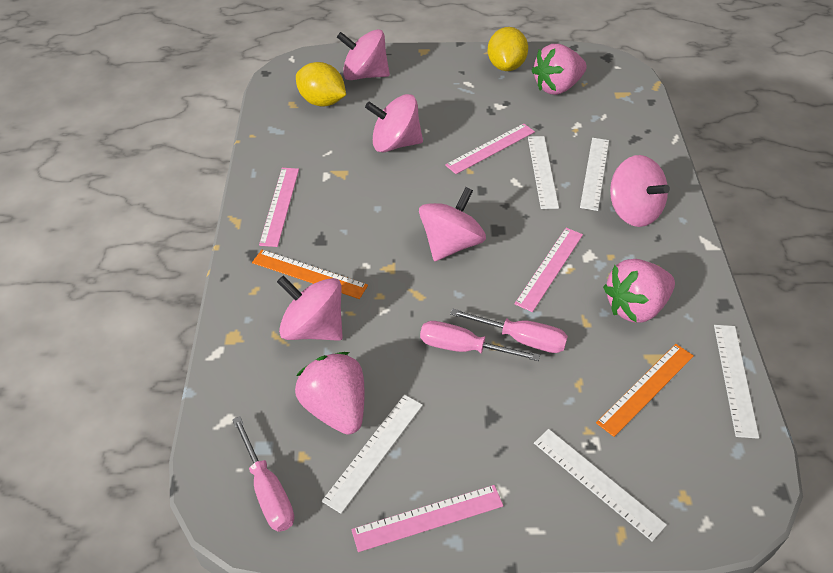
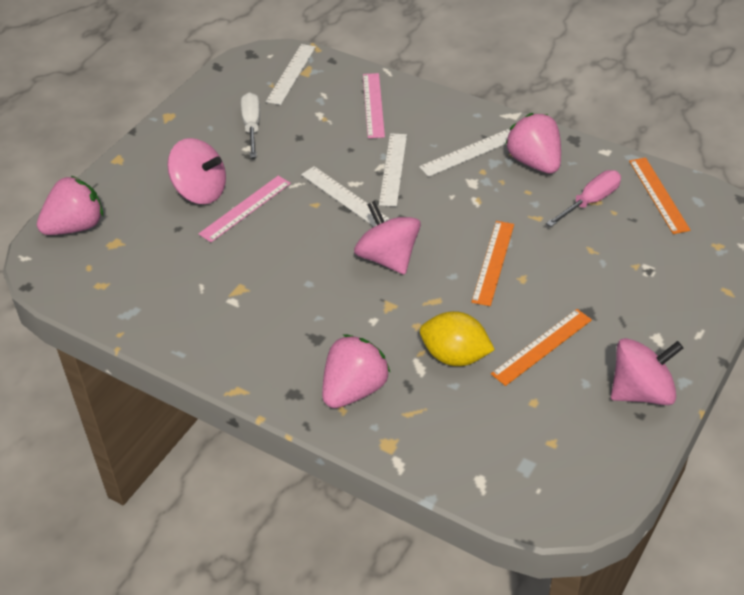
orange ruler: [252,250,368,299] [596,344,694,437] = 2 -> [471,221,514,306] [491,309,592,386] [629,157,690,234] = 3
pink ruler: [259,168,299,247] [351,485,503,552] [445,123,535,174] [514,228,583,312] = 4 -> [199,176,291,242] [363,73,385,138] = 2
pink screwdriver: [232,416,294,532] [420,321,540,361] [450,309,568,353] = 3 -> [546,170,621,227] = 1
pink spinning top: [277,276,343,341] [337,29,390,80] [365,94,423,152] [419,187,486,261] [610,155,670,227] = 5 -> [167,138,226,204] [354,201,421,275] [611,338,683,405] = 3
white ruler: [322,395,423,514] [528,136,559,209] [534,429,667,542] [580,138,609,211] [714,325,759,439] = 5 -> [266,44,316,105] [301,166,389,227] [379,133,407,206] [419,129,510,177] = 4
white screwdriver: none = 0 -> [241,92,260,158] = 1
yellow lemon: [296,62,346,106] [488,27,528,71] = 2 -> [420,311,495,366] = 1

